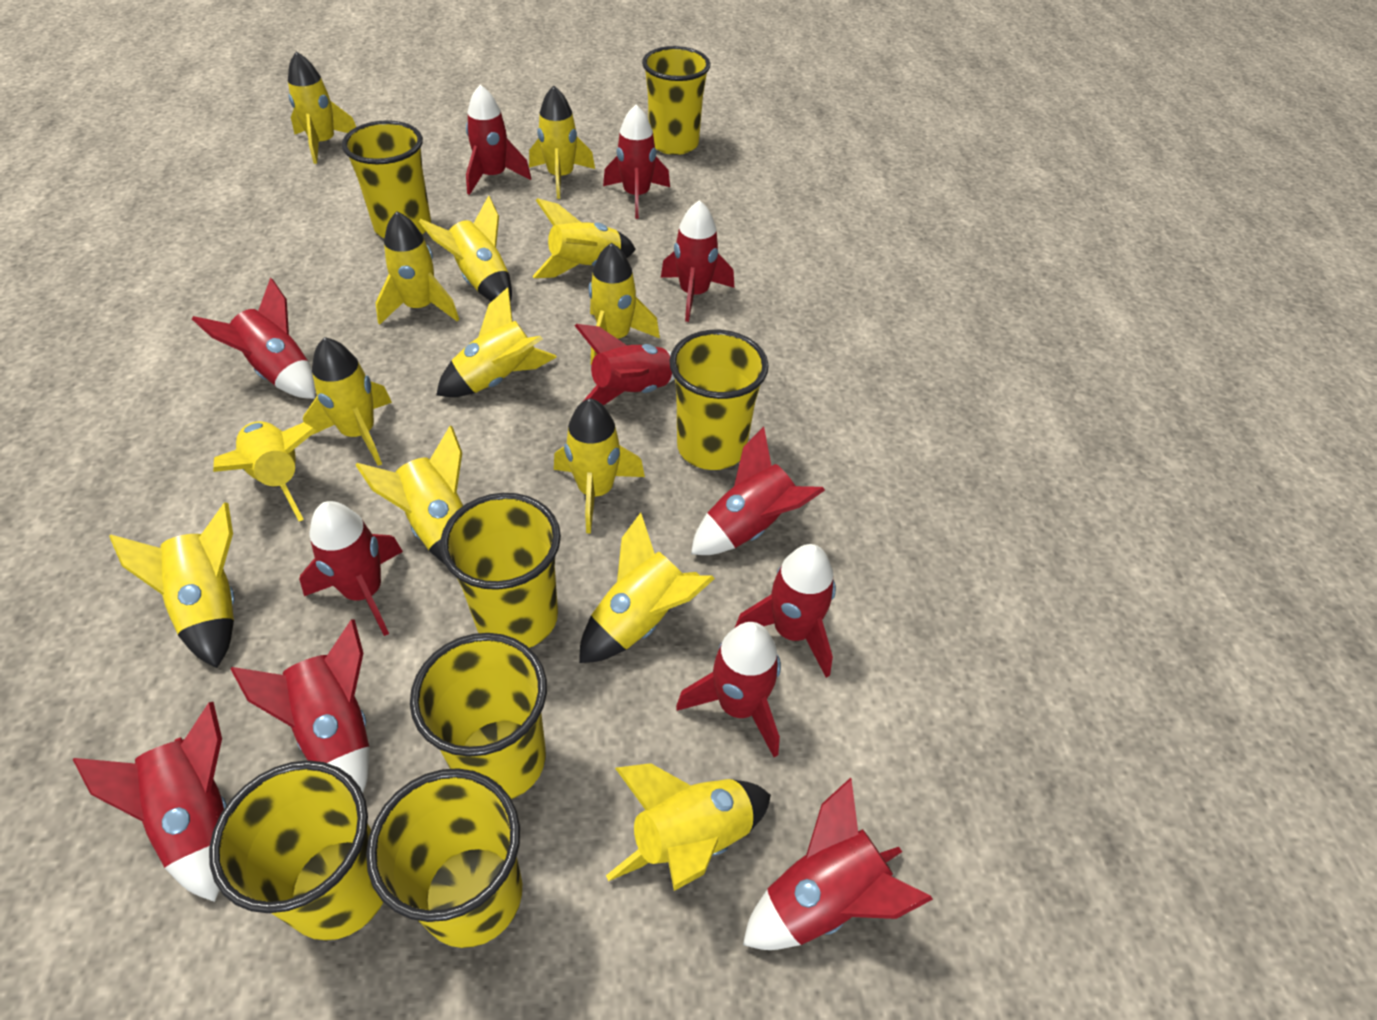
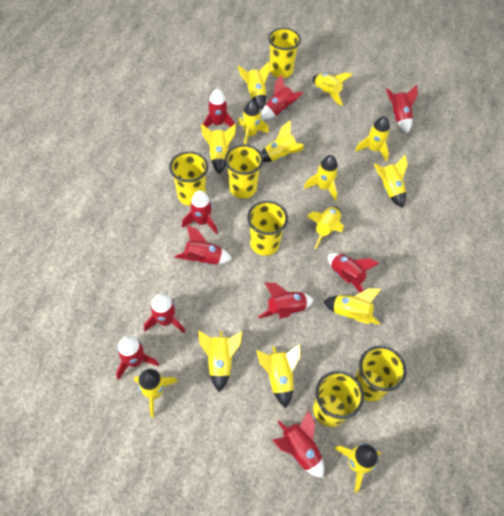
red rocket: [73,702,227,902] [192,278,316,399] [231,619,369,793] [299,501,403,636] [466,85,532,195] [575,324,675,405] [603,104,670,219] [661,200,734,322] [676,622,781,757] [691,426,825,555] [735,544,836,678] [743,778,933,950] = 12 -> [116,336,159,380] [144,294,185,333] [175,225,232,265] [182,191,218,234] [203,89,234,128] [258,282,314,319] [261,74,303,120] [273,410,324,478] [328,253,379,293] [386,85,418,134] = 10
yellow cup: [209,760,383,941] [342,120,431,238] [366,768,522,948] [410,633,547,799] [440,493,561,648] [642,46,710,155] [669,330,769,470] = 7 -> [169,151,208,206] [225,145,263,199] [247,201,288,256] [268,28,301,78] [313,371,364,427] [355,346,406,402] = 6

